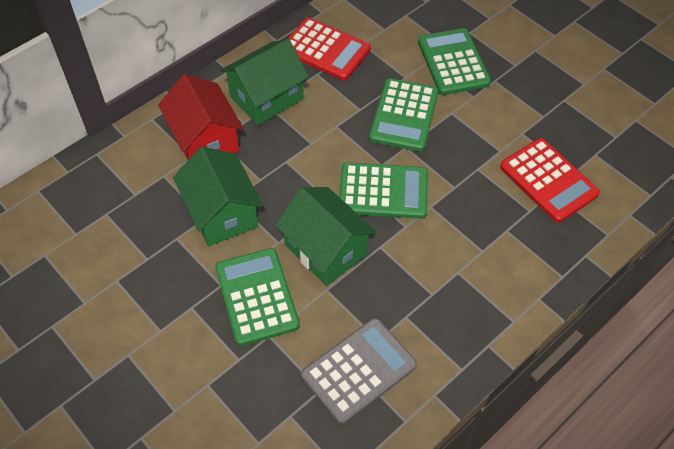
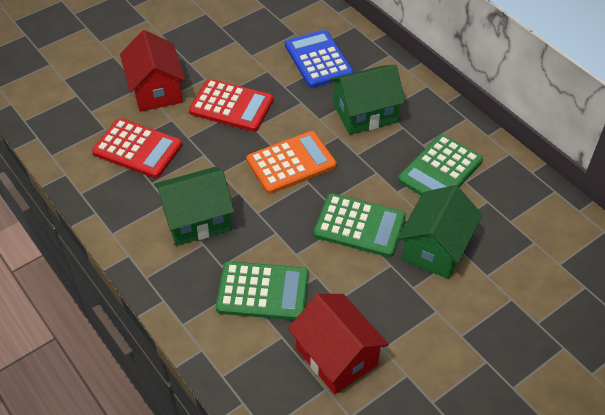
blue calculator: none = 0 -> [285,30,353,88] = 1
green calculator: [215,248,300,346] [339,162,428,219] [369,78,439,152] [418,28,491,95] = 4 -> [216,261,309,320] [313,193,406,257] [398,134,483,195] = 3
grey calculator: [301,318,417,424] = 1 -> none = 0
orange calculator: none = 0 -> [246,131,337,194] = 1
red house: [158,74,243,160] = 1 -> [120,30,185,112] [288,294,389,394] = 2

